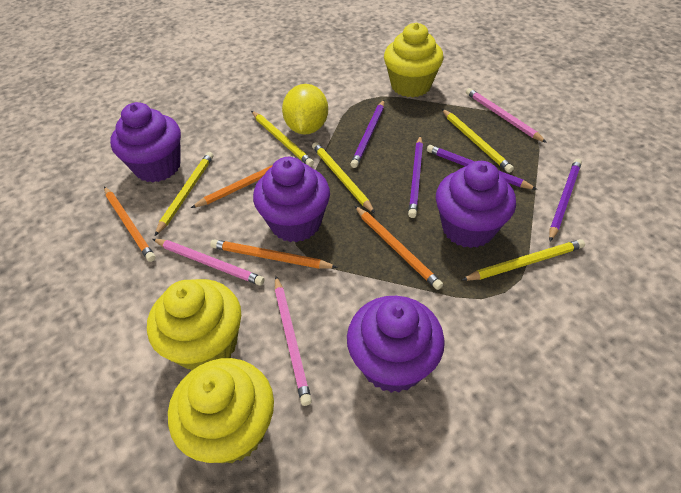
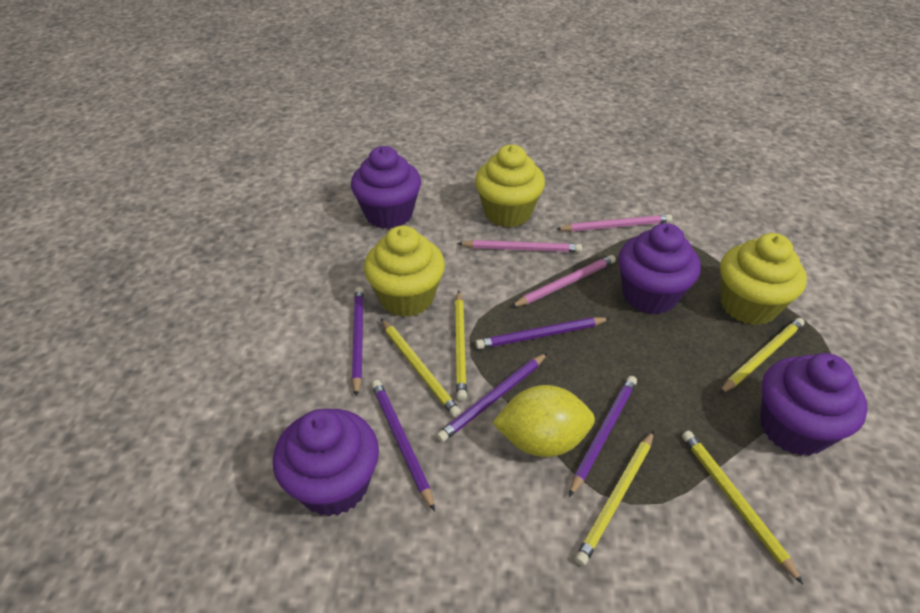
orange pencil: [104,187,156,262] [191,156,295,208] [210,239,338,269] [355,206,443,290] = 4 -> none = 0
purple pencil: [350,100,385,168] [408,136,423,218] [427,145,538,190] [549,159,582,242] = 4 -> [352,287,364,397] [371,380,435,512] [436,353,548,442] [475,317,611,349] [569,376,637,497] = 5

